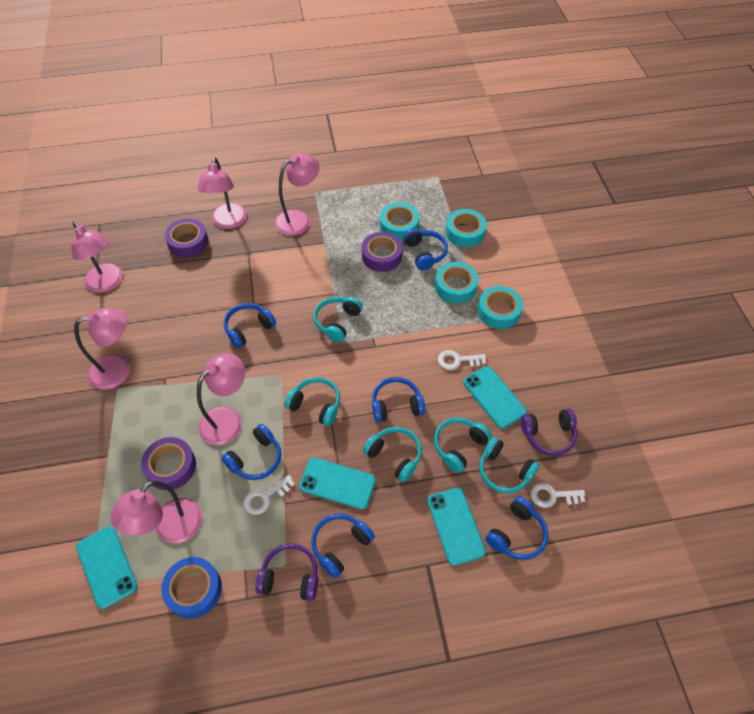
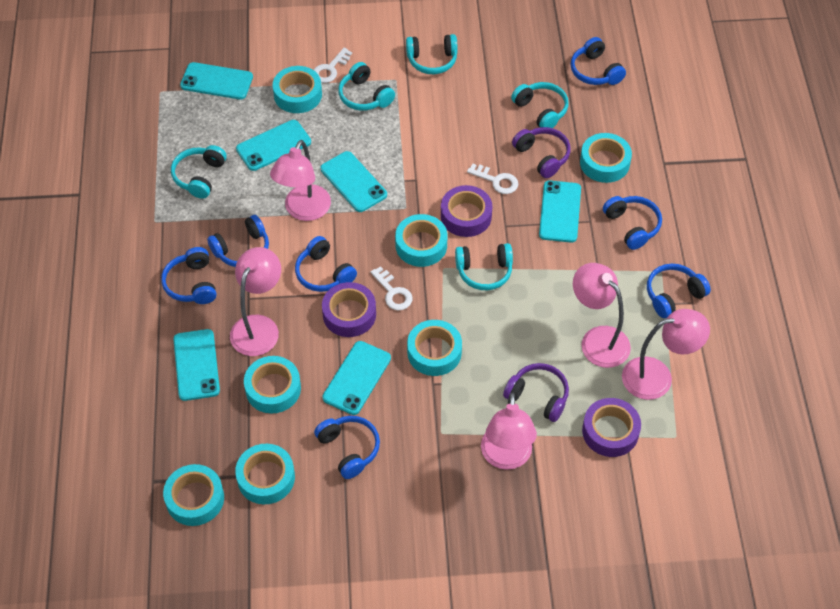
blue headphones: [221,424,281,480] [224,303,276,348] [311,513,375,578] [372,377,425,422] [403,228,448,271] [486,497,548,560] = 6 -> [161,247,217,304] [207,215,269,267] [295,236,357,292] [314,416,380,479] [571,37,626,85] [603,196,662,250] [647,264,711,318] = 7
blue tape: [161,557,222,619] = 1 -> none = 0
pink lamp: [71,221,123,293] [74,308,130,390] [110,481,202,543] [197,157,247,229] [197,353,245,445] [275,153,319,236] = 6 -> [230,247,281,356] [270,140,331,221] [481,392,537,470] [573,263,631,368] [622,309,710,400] = 5
turquoise phone: [76,526,138,609] [299,458,376,510] [427,488,486,566] [463,366,527,429] = 4 -> [173,329,220,401] [180,62,253,100] [236,120,311,171] [320,151,387,212] [322,341,391,415] [539,180,581,242] = 6
turquoise tape: [380,202,420,241] [435,262,479,304] [446,209,487,247] [478,286,523,329] = 4 -> [163,464,224,526] [235,444,295,504] [244,356,301,413] [273,66,322,113] [395,214,448,267] [407,320,462,376] [580,133,632,183] = 7

